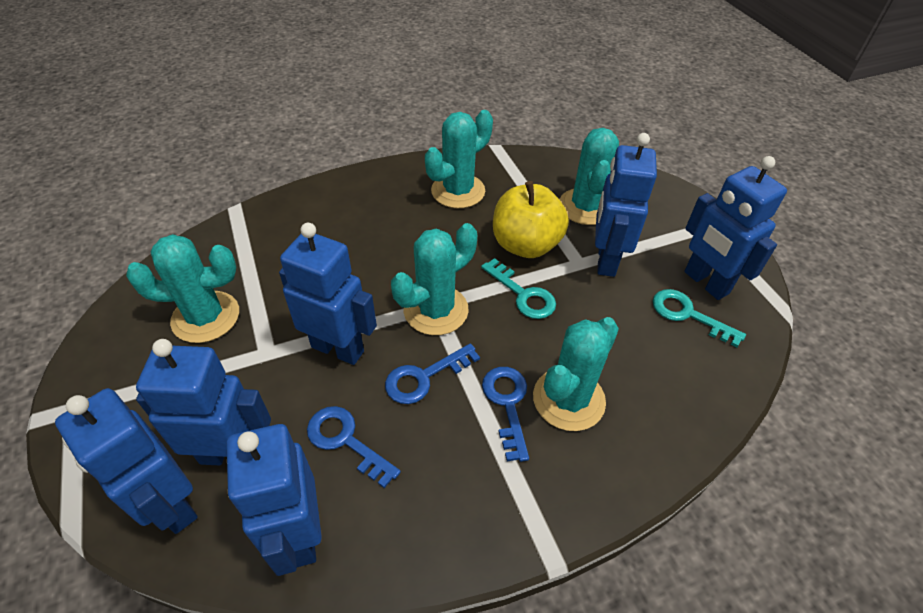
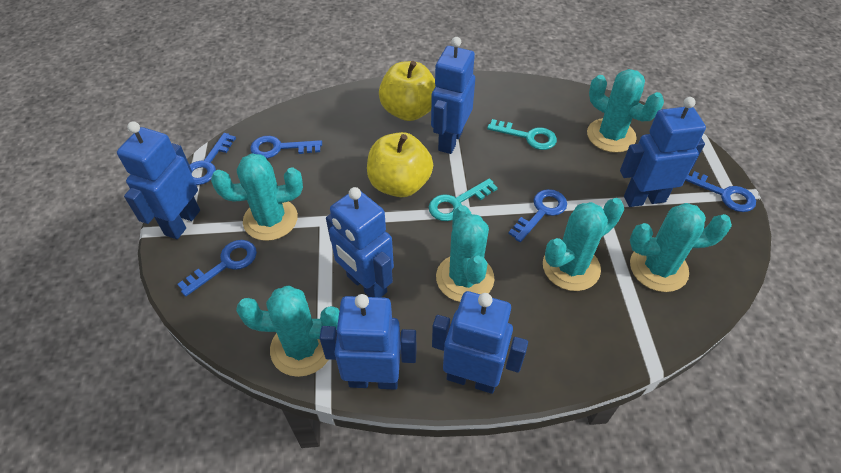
blue key: [307,406,401,488] [385,343,480,404] [482,367,529,462] = 3 -> [177,240,257,297] [190,133,236,185] [250,136,322,159] [508,189,567,242] [685,170,756,212] = 5
turquoise cactus: [126,234,239,343] [391,223,477,335] [425,110,493,208] [533,317,619,431] [559,128,619,225] = 5 -> [211,153,303,241] [236,286,340,377] [436,205,494,302] [543,198,624,291] [587,69,664,153] [630,203,732,292] = 6
yellow apple: [493,181,569,258] = 1 -> [367,132,433,197] [379,61,436,121] = 2

